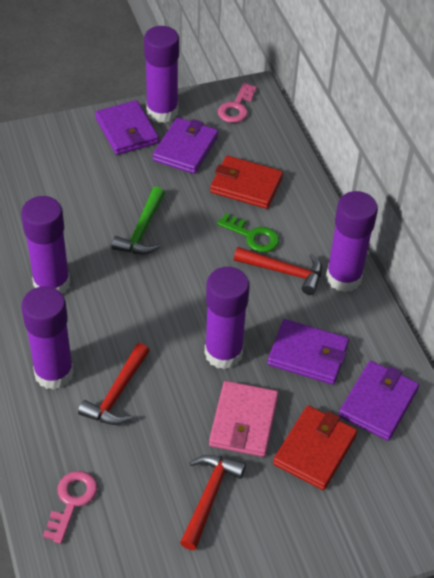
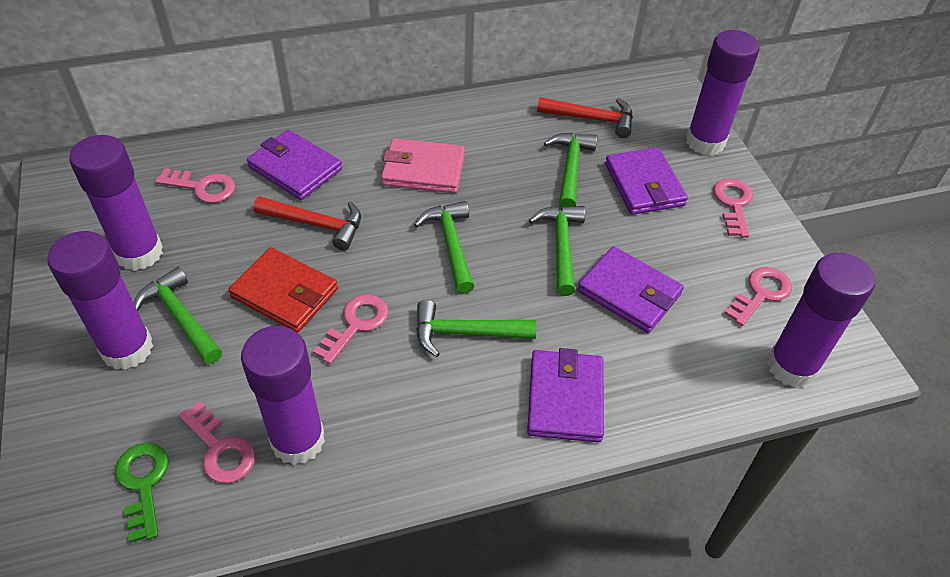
green hammer: [111,187,165,255] = 1 -> [134,267,222,364] [414,201,474,294] [416,300,537,357] [529,206,586,296] [544,133,597,207] = 5
pink key: [43,471,97,544] [218,83,257,123] = 2 -> [155,168,235,203] [179,401,255,483] [313,295,389,364] [713,178,753,238] [724,267,792,326] = 5
red hammer: [78,343,150,425] [180,455,246,550] [234,247,322,295] = 3 -> [253,196,361,251] [537,97,633,138] = 2
red wallet: [210,155,283,209] [273,405,357,490] = 2 -> [228,247,338,332] = 1

